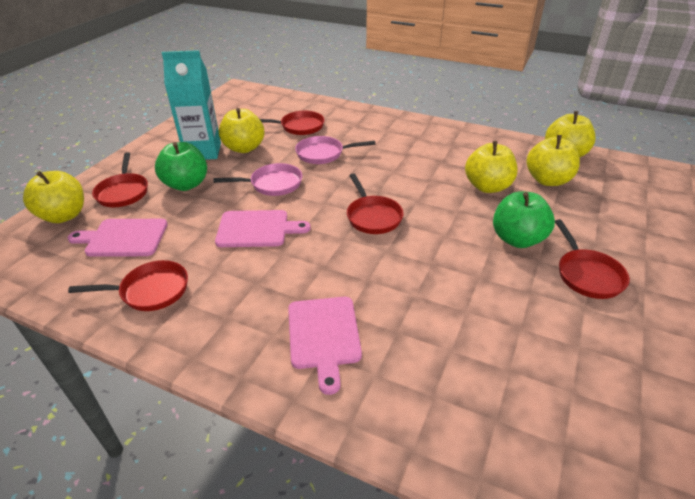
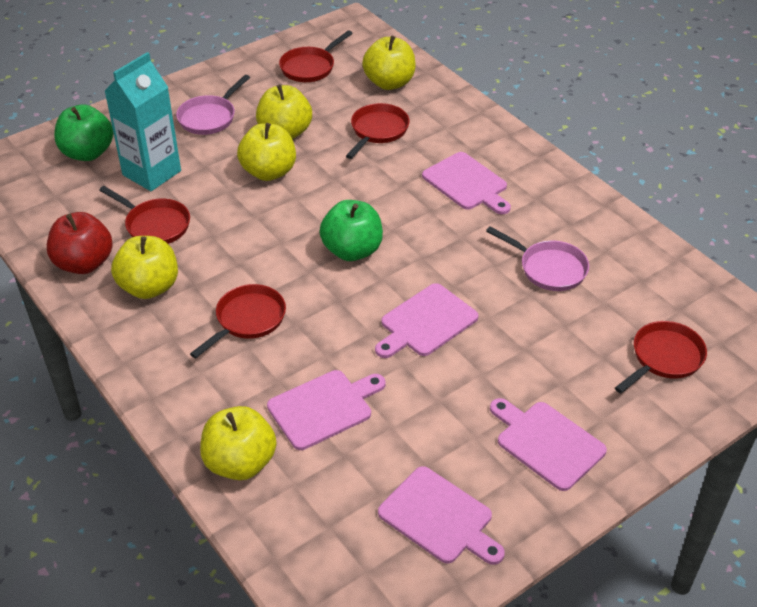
pink cutting board: [68,219,167,257] [215,210,311,247] [288,297,362,395] = 3 -> [267,370,386,450] [375,283,478,358] [378,466,505,565] [422,152,511,214] [490,398,607,491] = 5
red apple: none = 0 -> [47,212,113,274] = 1

